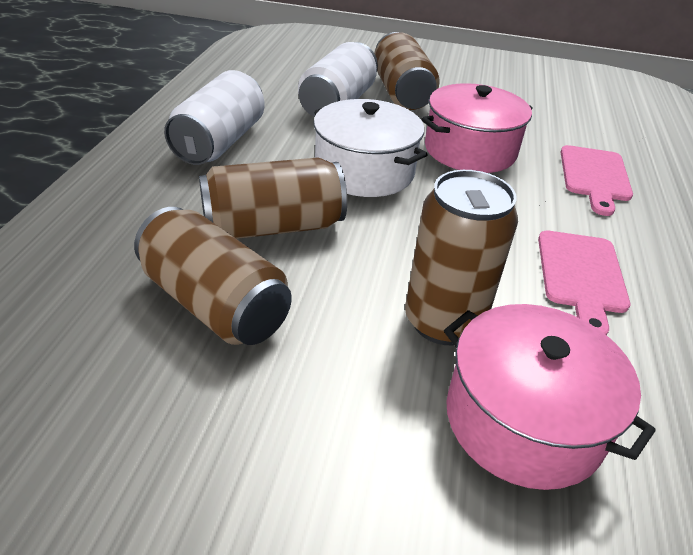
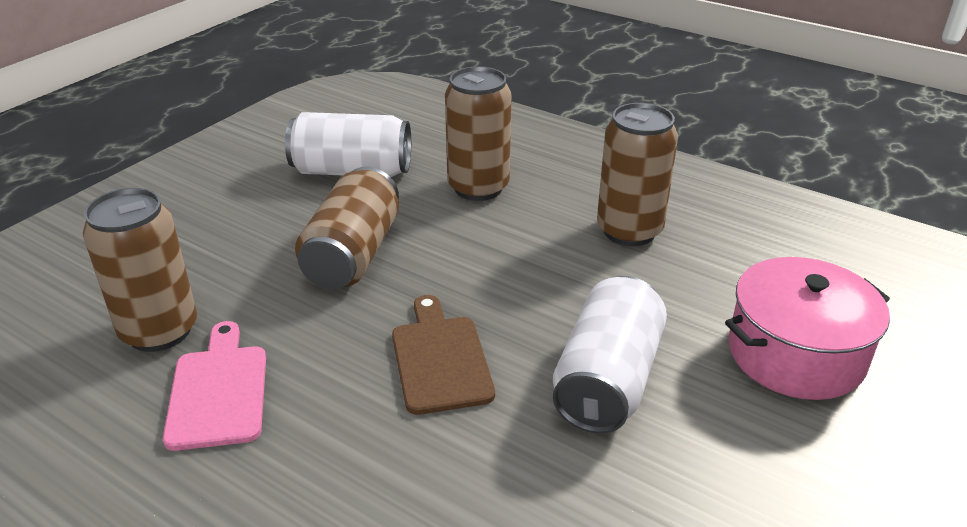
brown cutting board: none = 0 -> [392,295,495,415] = 1
pink cutting board: [538,231,630,335] [561,145,633,216] = 2 -> [163,321,266,451] = 1
pink pot: [421,83,533,173] [444,304,656,490] = 2 -> [725,257,890,400] = 1
white pot: [314,99,428,197] = 1 -> none = 0

